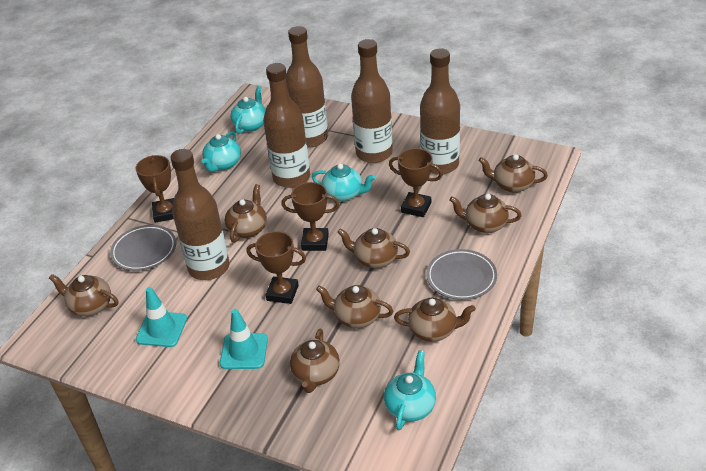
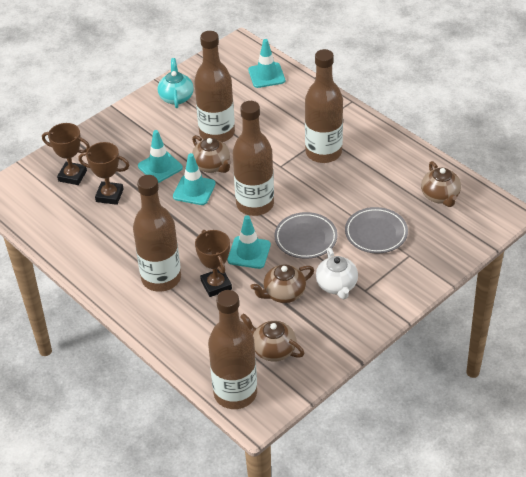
brown teapot: [49,274,118,316] [225,184,267,242] [290,329,340,393] [316,285,393,328] [337,228,410,268] [394,297,476,342] [449,194,522,233] [479,154,548,193] = 8 -> [192,135,232,173] [240,313,304,362] [250,264,314,303] [421,161,461,207] = 4
brown trophy: [135,155,174,223] [247,231,306,304] [281,182,340,251] [389,148,443,217] = 4 -> [42,123,90,185] [79,142,129,205] [195,230,232,297] = 3
turquoise teapot: [202,131,241,172] [230,86,266,134] [312,164,375,202] [384,350,436,430] = 4 -> [157,58,194,108] = 1
turquoise traffic cone: [136,287,187,347] [220,309,268,369] = 2 -> [138,130,183,183] [173,153,216,205] [227,215,271,269] [248,39,285,88] = 4
white teapot: none = 0 -> [316,248,358,299] = 1

